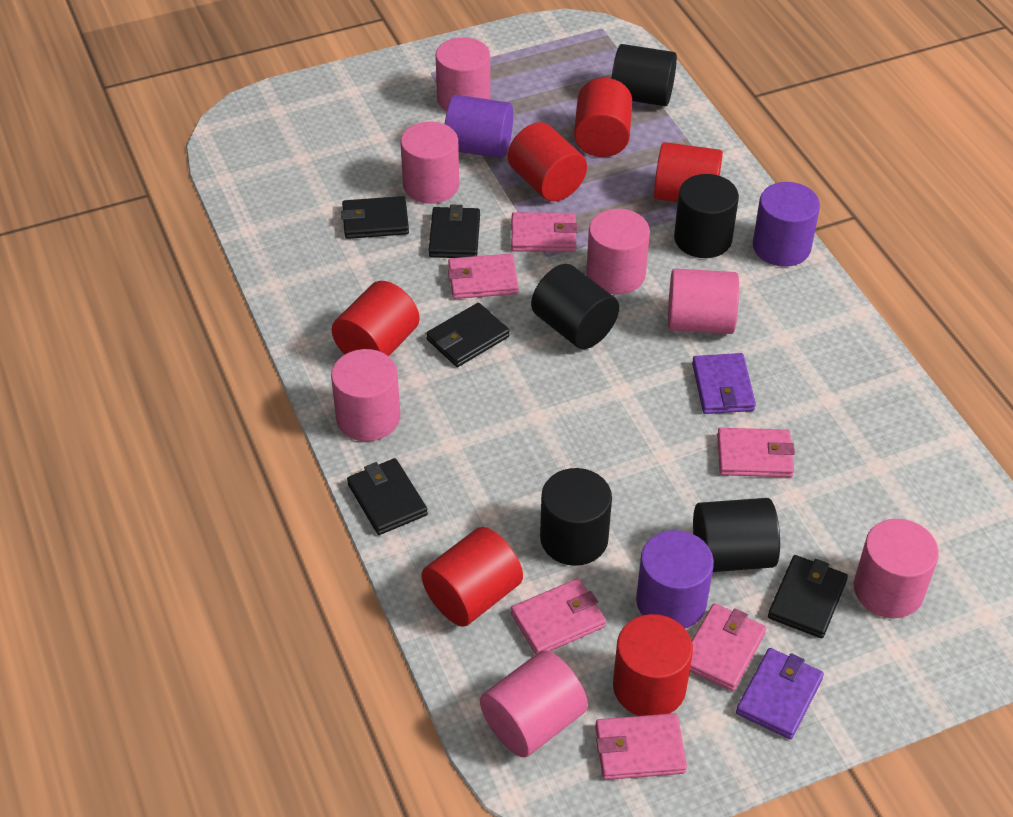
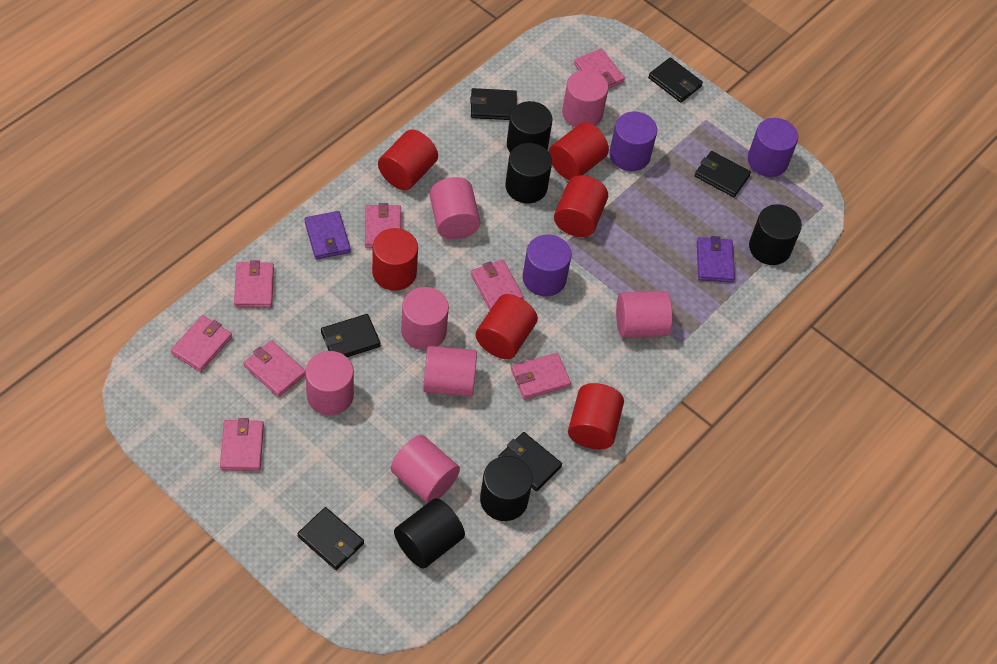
black wallet: [341,196,409,239] [347,458,428,535] [426,303,510,367] [428,205,480,258] [768,555,848,638] = 5 -> [297,507,364,570] [321,314,381,357] [470,88,517,120] [498,432,562,491] [648,57,703,103] [695,151,751,197] = 6
pink wallet: [448,254,519,299] [511,212,578,252] [511,578,606,654] [595,713,687,780] [690,603,766,691] [717,428,795,477] = 6 -> [171,315,232,372] [220,418,264,471] [234,260,274,308] [244,340,305,397] [365,203,401,248] [471,260,524,310] [511,353,571,400] [574,49,625,89] = 8

